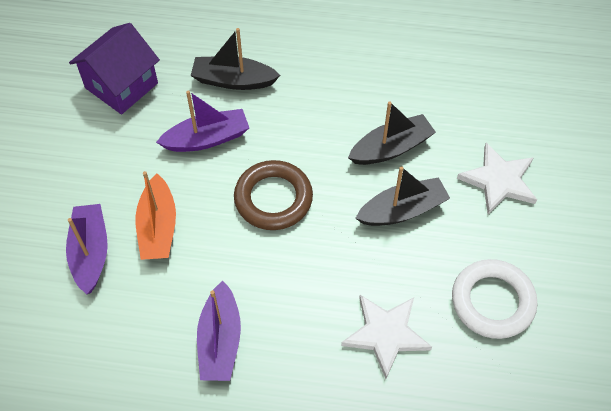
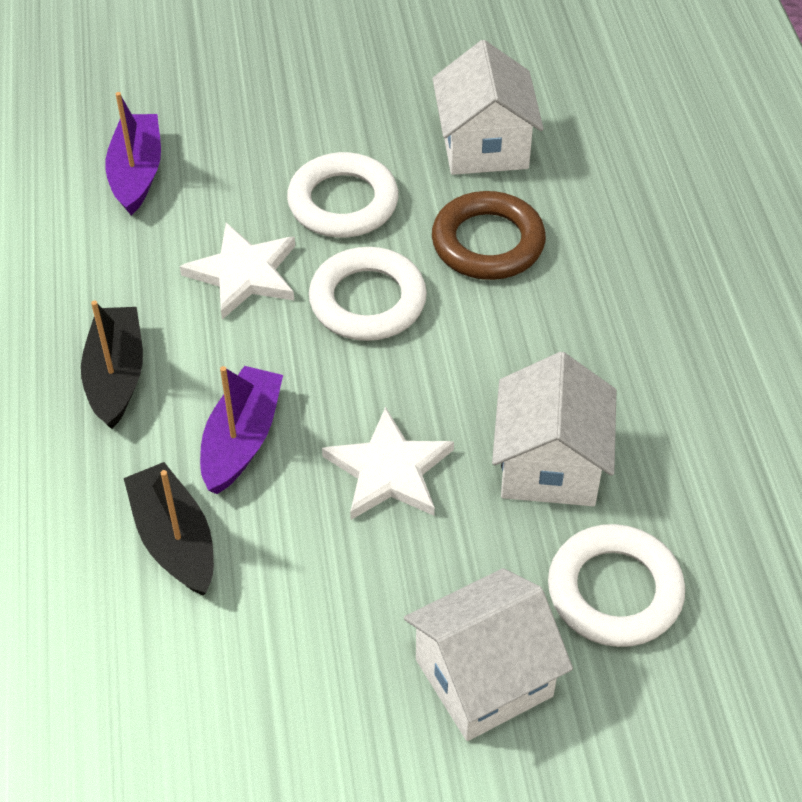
black boat: [191,28,280,90] [348,101,436,165] [355,166,450,226] = 3 -> [81,300,143,429] [124,462,214,596] = 2
orange boat: [135,171,176,260] = 1 -> none = 0
purple boat: [66,204,108,294] [156,90,249,152] [197,281,241,381] = 3 -> [105,92,161,215] [200,366,283,494] = 2
purple house: [69,23,160,115] = 1 -> none = 0
white house: none = 0 -> [404,568,573,741] [432,40,544,175] [492,352,616,506] = 3
white ring: [452,259,537,339] = 1 -> [287,152,398,238] [309,247,427,341] [548,524,685,647] = 3

